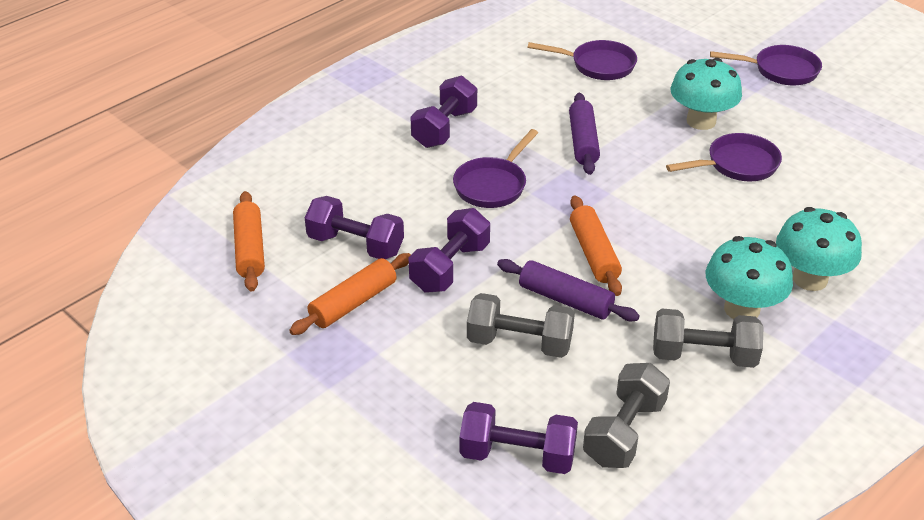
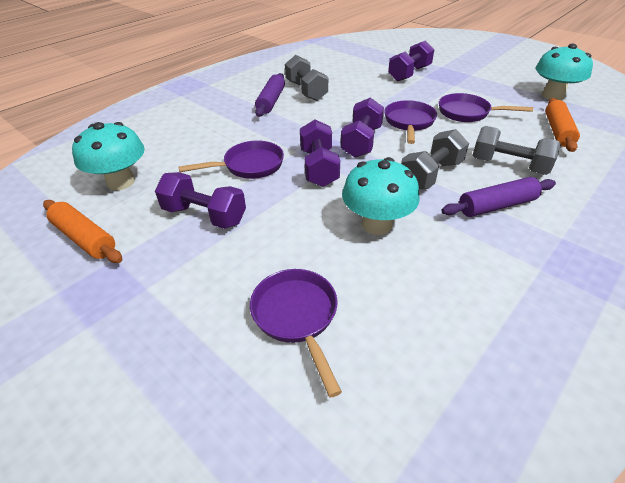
orange rolling pin: [233,191,265,292] [289,253,411,335] [570,195,622,296] = 3 -> [43,200,122,263] [545,98,580,152] = 2

